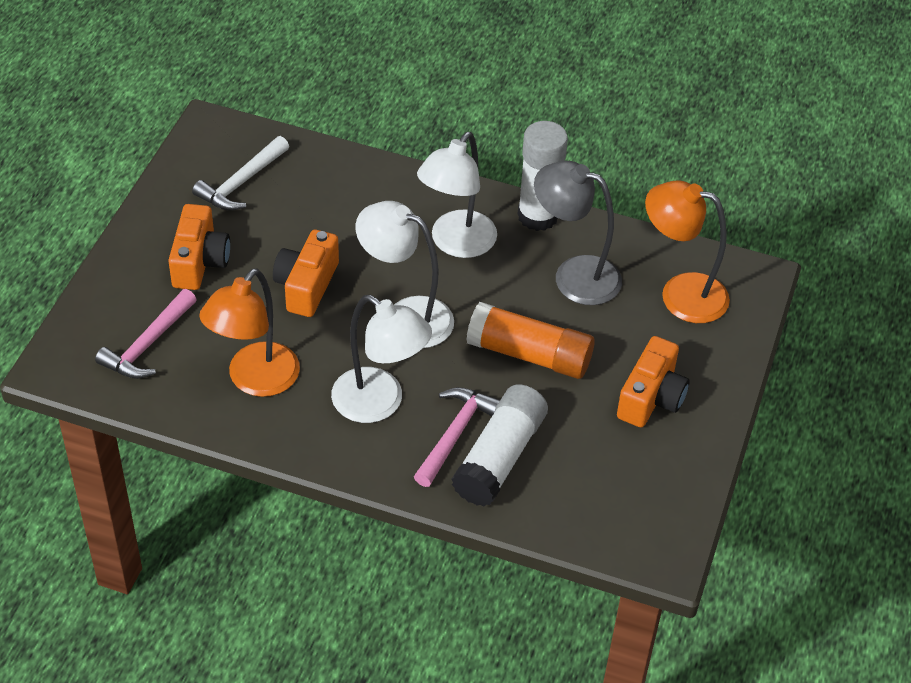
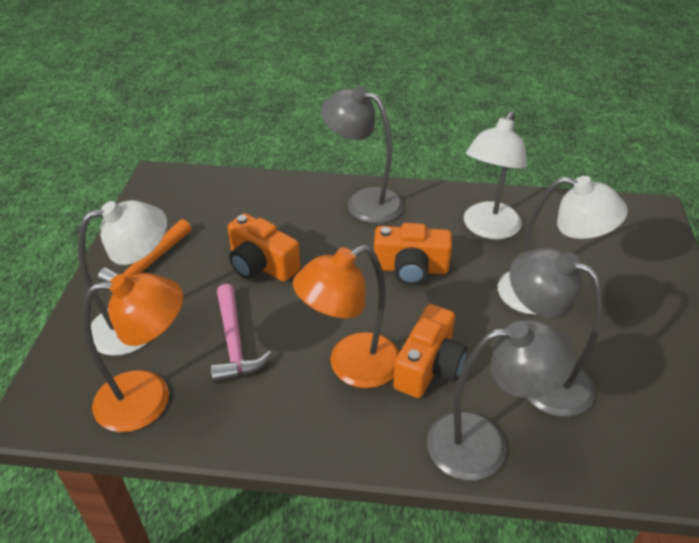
grey lamp: [534,161,622,305] = 1 -> [321,86,404,223] [427,319,576,481] [509,248,602,417] = 3
orange glue stick: [466,302,595,379] = 1 -> none = 0
orange hammer: none = 0 -> [97,219,191,282] = 1
pink hammer: [95,289,197,379] [414,387,500,487] = 2 -> [210,284,272,383] = 1
white glue stick: [451,384,548,507] [517,121,568,231] = 2 -> none = 0
white hammer: [192,136,289,211] = 1 -> none = 0

